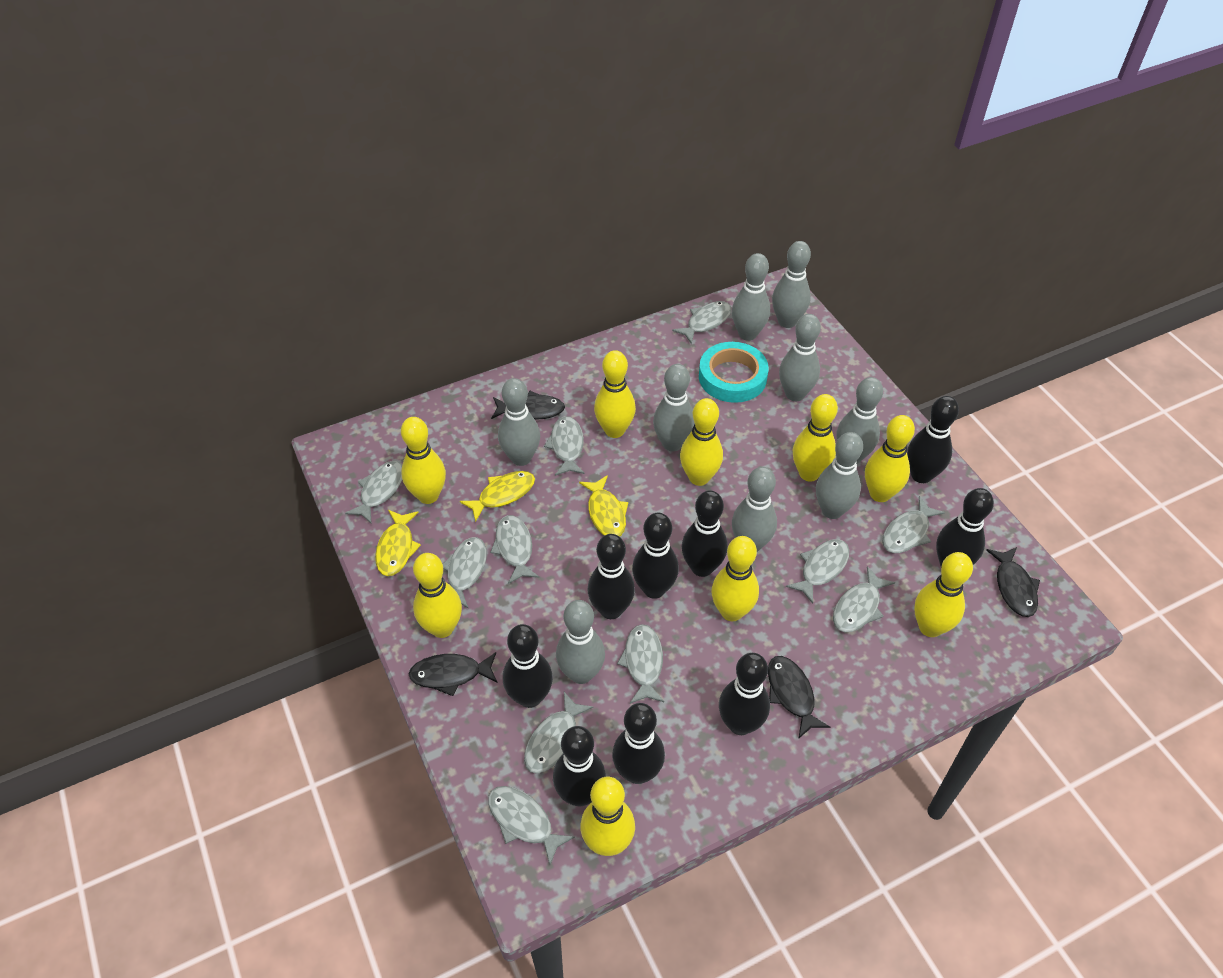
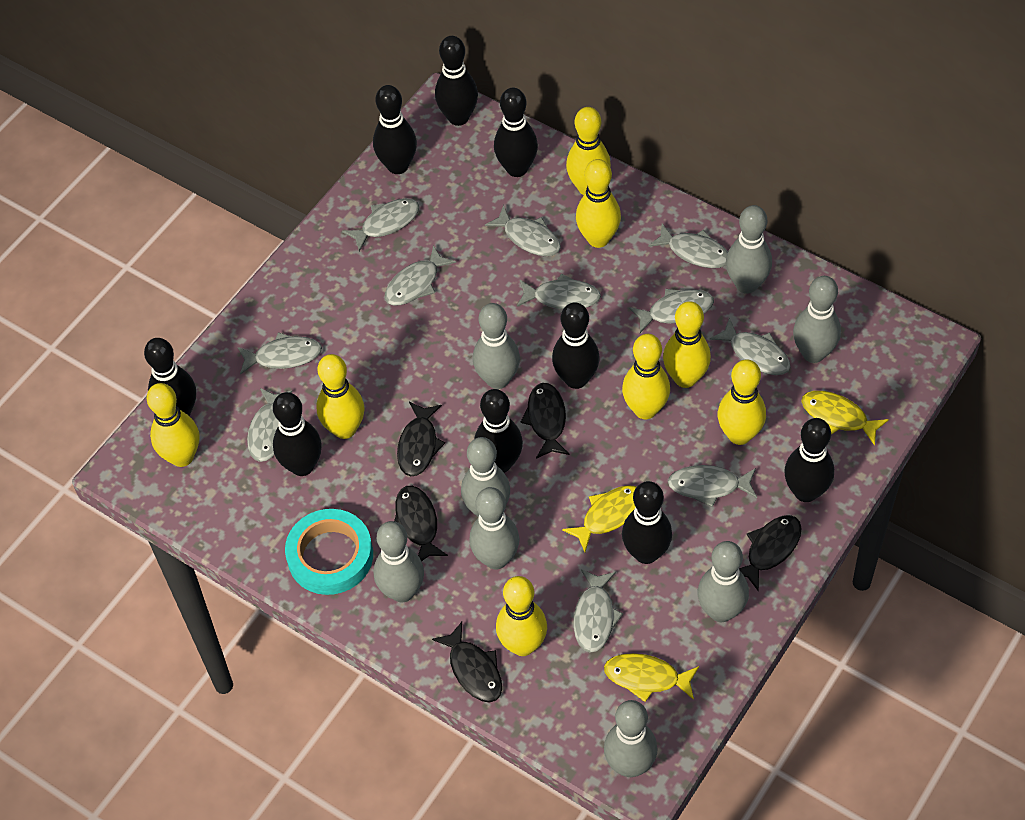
black fish: [409,652,497,696] [491,391,565,420] [768,656,830,739] [986,547,1040,617] = 4 -> [394,486,448,561] [397,402,445,476] [432,622,502,703] [521,383,570,459] [739,515,802,591] = 5
grey bowling pin: [498,378,540,466] [556,600,605,684] [653,364,695,451] [732,253,770,341] [732,467,777,552] [772,241,811,328] [779,314,821,401] [816,432,863,519] [836,377,883,464] = 9 -> [374,521,424,602] [461,437,510,517] [469,487,519,570] [473,303,520,389] [604,700,657,777] [698,541,749,622] [726,205,772,294] [793,276,841,363] = 8
yellow bowling pin: [401,417,446,504] [413,553,462,638] [580,777,635,856] [594,350,636,438] [680,398,723,486] [712,536,759,621] [793,394,838,481] [865,415,915,502] [914,552,973,637] = 9 -> [147,383,199,467] [316,354,365,439] [496,576,547,656] [566,107,611,195] [576,159,621,248] [622,334,670,419] [663,301,711,388] [718,359,766,445] = 8

